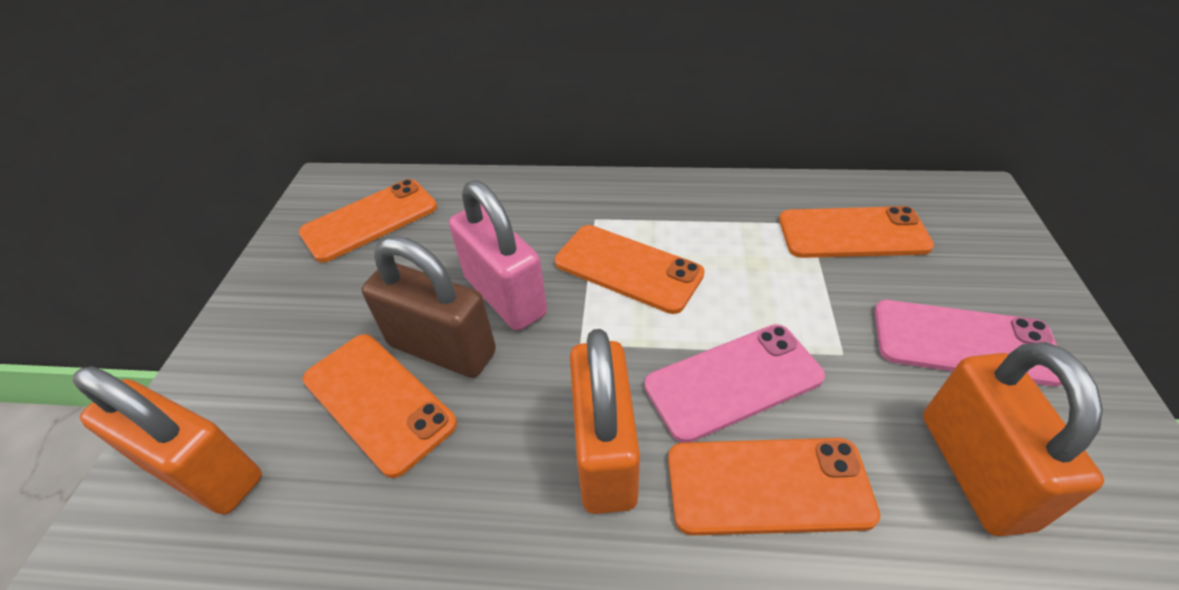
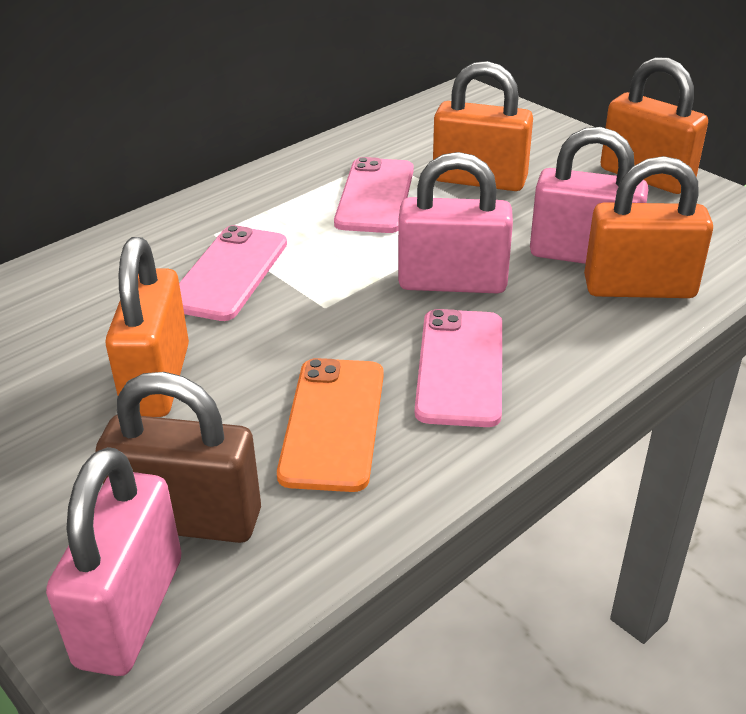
orange padlock: [72,366,262,515] [570,329,640,514] [923,342,1104,536] = 3 -> [105,237,189,417] [433,61,533,191] [584,156,713,298] [601,57,708,194] = 4
orange phone: [299,179,437,263] [303,334,457,478] [555,225,705,314] [668,438,880,535] [779,206,934,258] = 5 -> [277,358,384,492] = 1
pink padlock: [449,180,547,331] = 1 -> [46,447,181,676] [398,152,513,293] [530,127,648,264] = 3
pink phone: [644,324,825,443] [874,300,1062,386] = 2 -> [179,225,287,321] [334,157,414,233] [415,309,502,427] = 3

